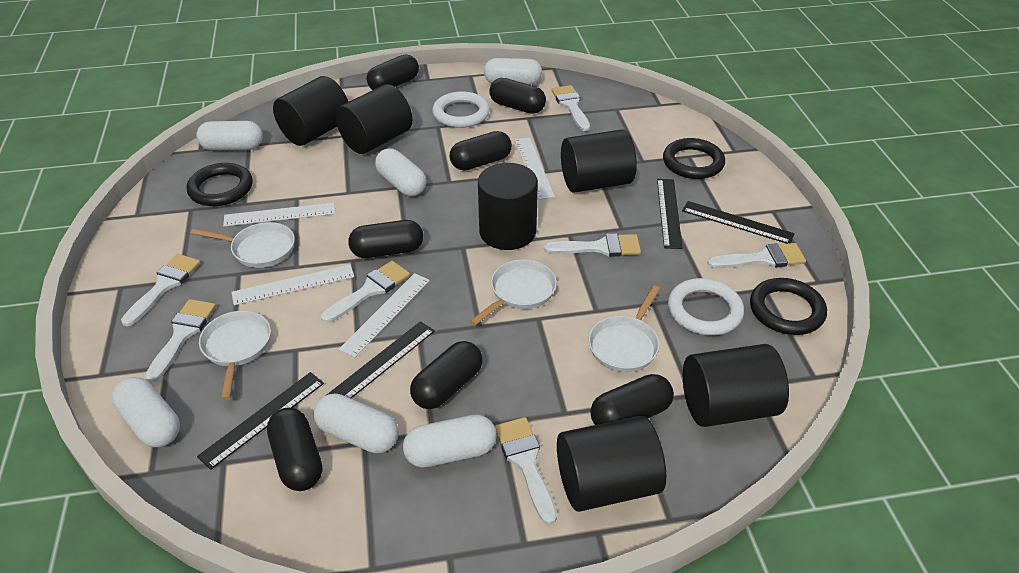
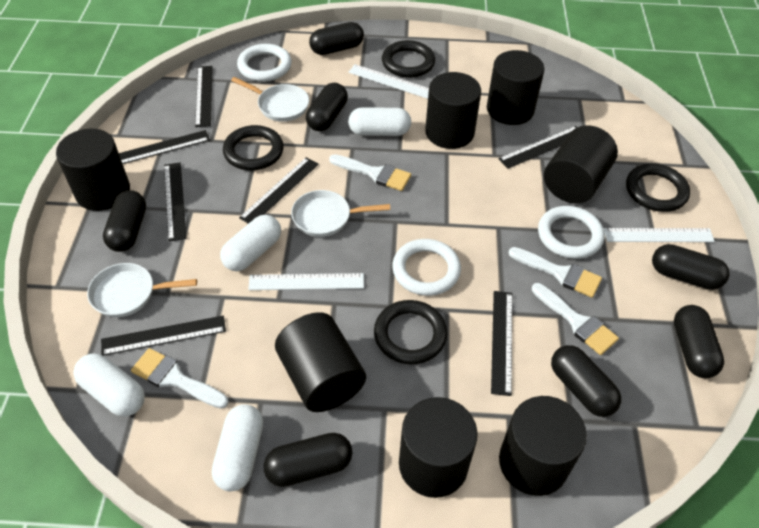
black cylinder: [273,76,348,146] [335,84,412,154] [478,163,538,250] [557,416,666,512] [561,129,637,193] [683,344,789,427] = 6 -> [56,129,130,211] [275,312,366,412] [399,397,478,498] [425,72,481,149] [487,50,544,125] [499,396,587,496] [544,125,618,204] = 7
black ring: [187,163,253,206] [663,138,725,179] [750,278,827,335] = 3 -> [223,125,284,170] [374,300,447,364] [382,40,435,78] [626,164,690,212] = 4
black ruler: [197,372,324,470] [325,321,435,398] [657,179,683,249] [682,201,795,244] = 4 -> [101,316,226,356] [119,130,210,164] [164,162,186,242] [195,66,213,127] [239,157,319,224] [491,291,512,396] [499,126,578,169] = 7
white brush: [121,254,201,326] [145,299,216,383] [321,261,410,323] [495,417,557,525] [544,233,641,257] [552,85,590,131] [707,243,806,268] = 7 -> [131,348,229,409] [329,154,411,191] [509,247,602,298] [532,283,619,355] = 4
white capsule: [112,377,180,447] [196,121,263,150] [313,393,398,453] [375,148,426,196] [403,415,497,468] [484,58,542,85] = 6 -> [73,353,145,417] [212,404,263,491] [220,215,281,271] [348,107,411,136] = 4
white pan: [191,222,295,268] [199,311,271,401] [470,259,557,326] [589,285,660,372] = 4 -> [87,263,197,317] [231,77,309,122] [291,190,390,237] = 3
white ring: [432,91,490,128] [668,278,744,335] = 2 -> [237,44,292,82] [392,239,461,296] [538,206,605,259] = 3
white ruler: [223,203,335,227] [232,264,355,305] [339,273,430,357] [515,137,555,200] = 4 -> [248,273,364,290] [348,64,429,99] [604,228,715,242] = 3

